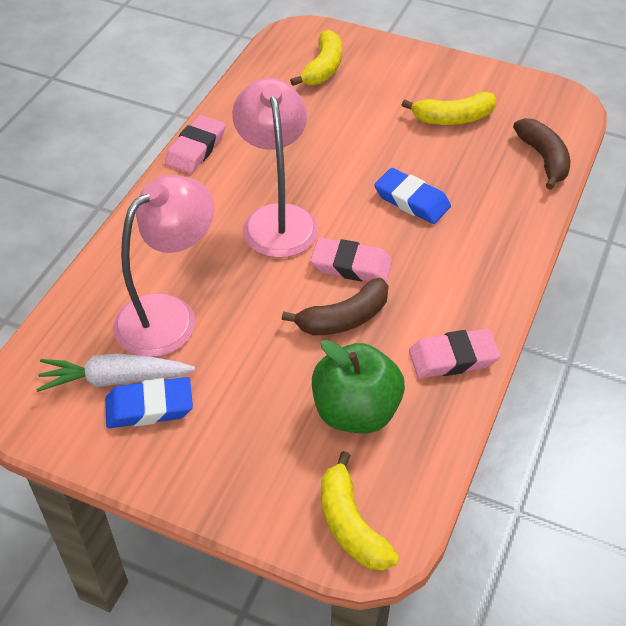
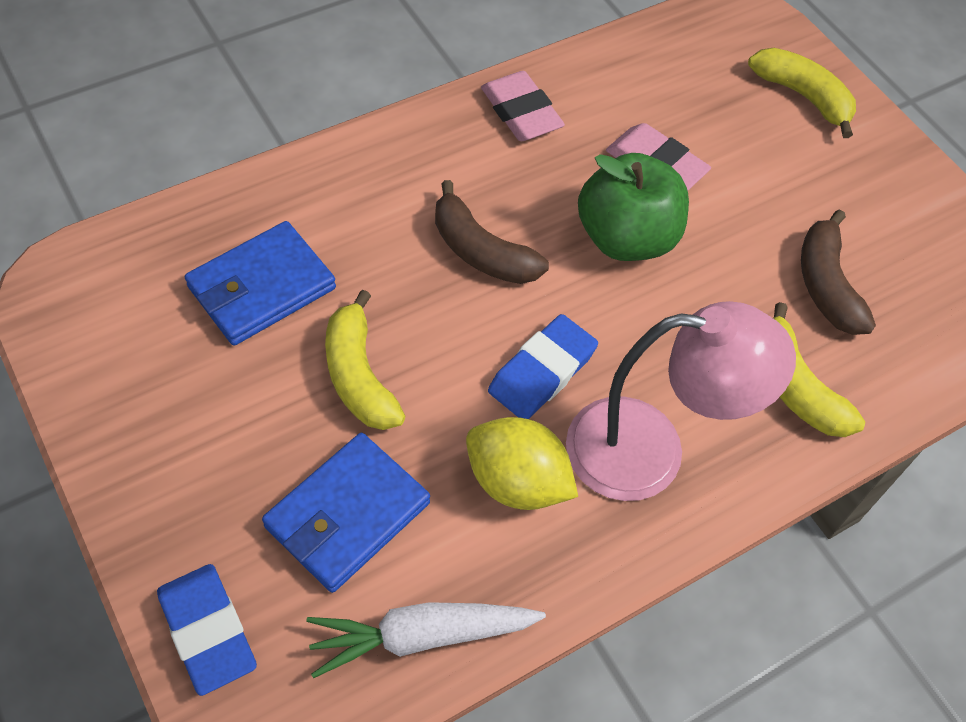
blue wallet: none = 0 -> [185,221,336,346] [262,433,430,593] = 2
pink eraser: [165,115,226,174] [311,237,392,283] [409,328,500,379] = 3 -> [481,71,565,141] [606,123,711,190] = 2
pink lamp: [113,175,214,357] [232,78,318,258] = 2 -> [566,301,796,501] = 1
yellow lemon: none = 0 -> [466,417,578,510] = 1

